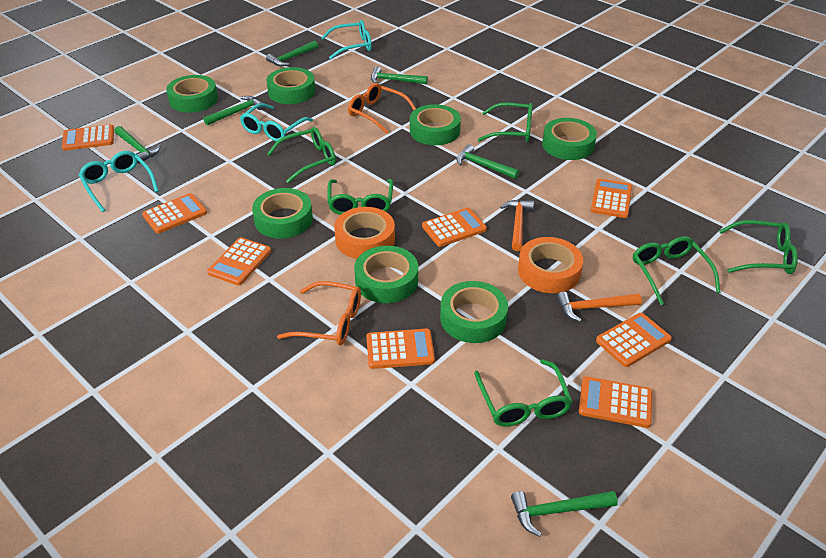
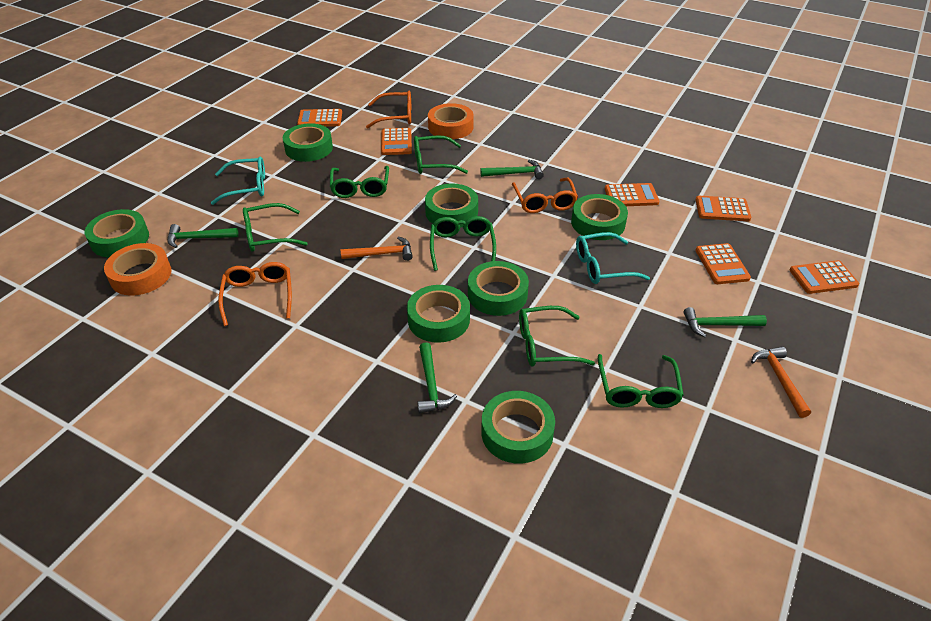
green hammer: [115,126,161,164] [203,96,264,125] [266,41,318,66] [371,66,428,85] [456,144,519,179] [511,491,618,537] = 6 -> [168,224,239,248] [417,342,457,413] [480,160,544,179] [683,307,767,337] = 4
orange calculator: [61,124,114,151] [142,193,207,234] [207,237,271,285] [366,329,435,369] [422,208,487,247] [579,376,652,428] [591,179,632,218] [596,313,672,367] = 8 -> [297,109,342,127] [381,128,412,155] [605,183,659,206] [695,243,751,284] [696,196,751,221] [790,260,859,294] = 6
orange glasses: [277,281,361,345] [348,83,416,134] = 2 -> [218,262,292,326] [366,91,411,129] [512,178,578,213] = 3
turquoise glasses: [79,151,159,212] [240,103,313,142] [321,20,372,59] = 3 -> [211,157,265,205] [576,232,650,284] = 2

